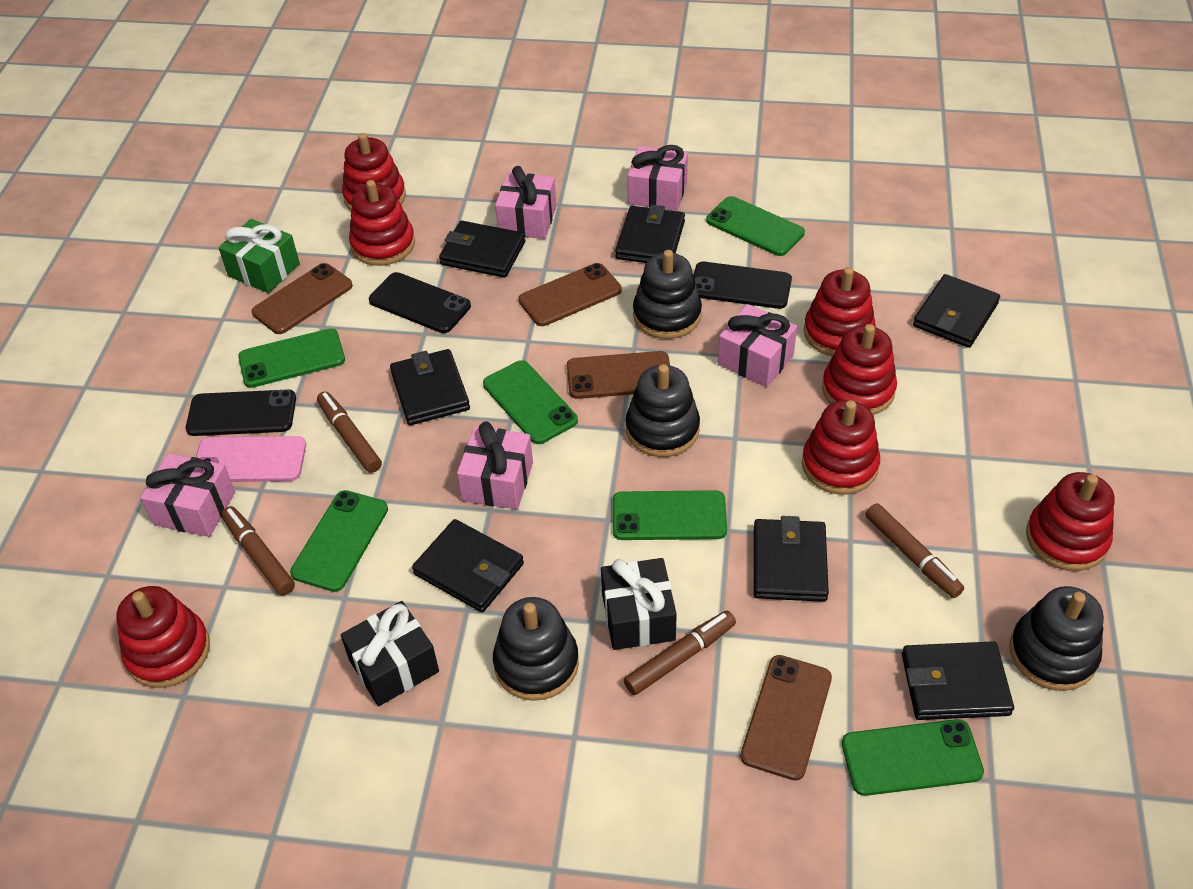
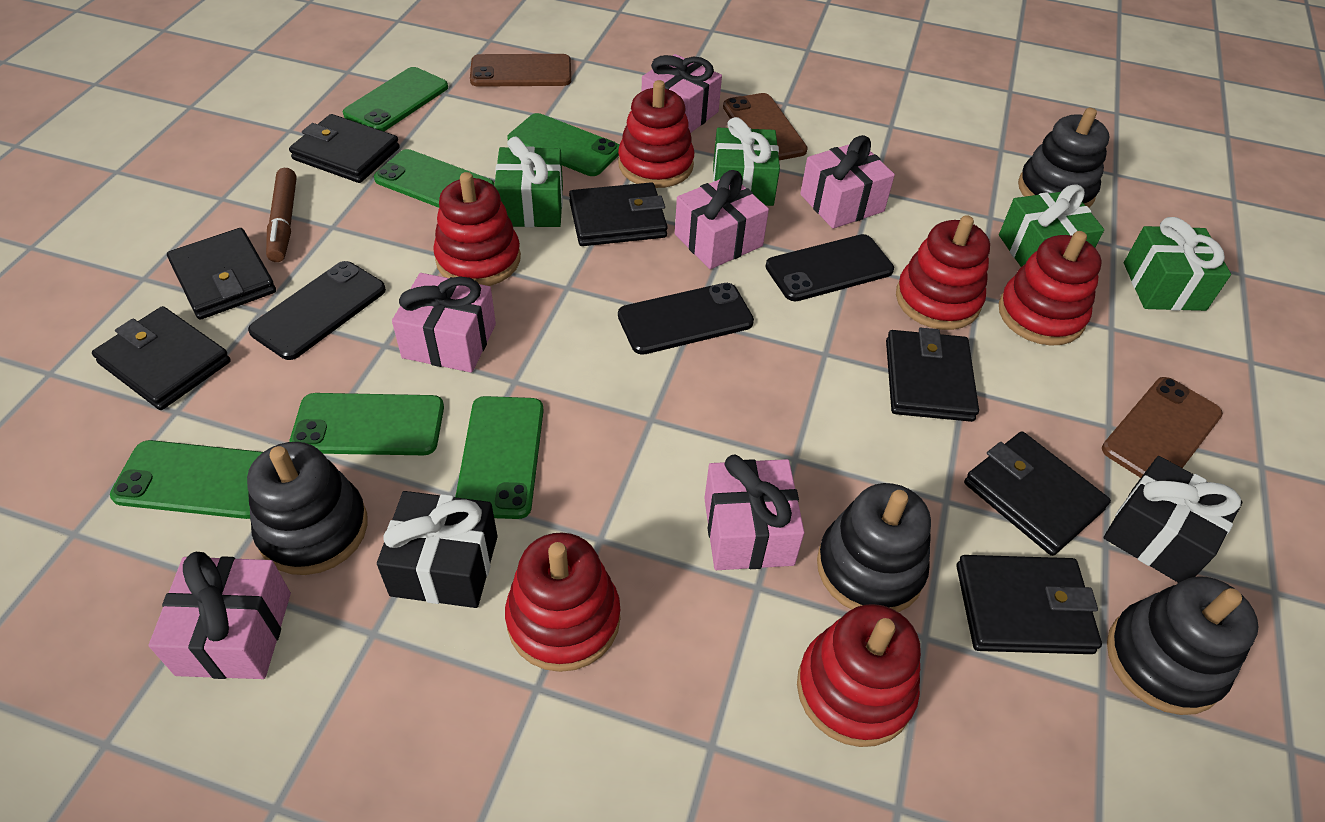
brown marker: [221,506,295,595] [317,391,382,473] [624,610,736,695] [865,503,964,598] = 4 -> [266,168,297,262] = 1
brown phone: [252,263,353,334] [518,263,622,326] [567,351,670,399] [740,655,832,781] = 4 -> [470,54,571,87] [723,93,808,160] [1102,377,1223,478] = 3
green gift: [218,219,300,293] = 1 -> [494,137,563,227] [713,117,780,206] [999,185,1104,267] [1124,217,1231,311] = 4
pink gift: [140,453,235,537] [457,421,533,510] [495,166,556,239] [627,145,688,211] [718,304,797,387] = 5 -> [149,552,291,679] [392,273,496,373] [641,54,722,133] [675,170,769,269] [704,455,805,570] [800,135,895,229] = 6
pink phone: [196,436,306,482] = 1 -> none = 0
red stacking toy: [116,586,210,688] [342,133,406,211] [349,180,415,266] [802,400,880,495] [804,267,876,356] [822,324,897,415] [1026,472,1115,571] = 7 -> [433,172,521,286] [505,533,620,672] [618,80,694,188] [797,604,921,747] [896,215,990,330] [999,231,1102,346] = 6

